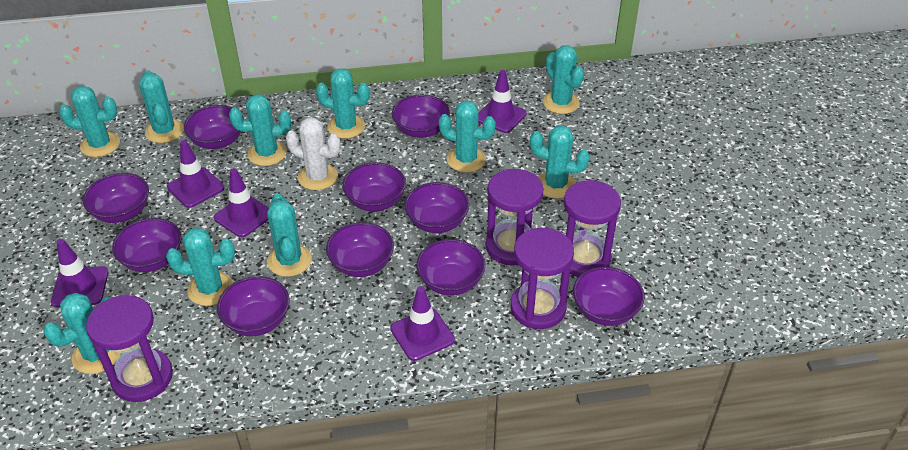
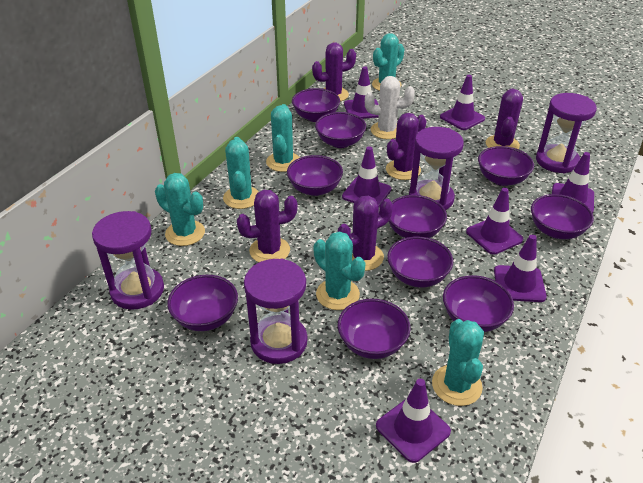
purple cactus: none = 0 -> [237,190,297,262] [312,42,356,101] [338,196,393,271] [386,113,426,180] [486,89,523,149] = 5
purple traffic cone: [51,239,108,308] [167,140,224,208] [214,168,269,238] [391,286,455,361] [478,70,526,133] = 5 -> [342,146,391,207] [344,66,379,119] [376,379,451,463] [440,75,485,130] [466,188,523,255] [494,235,547,302] [552,152,594,213] = 7
turquoise cactus: [43,293,121,374] [59,86,120,157] [139,70,184,143] [166,227,235,306] [229,94,291,166] [267,193,312,277] [316,68,370,139] [439,101,496,173] [530,125,590,199] [543,45,584,114] = 10 -> [155,173,205,246] [223,137,259,209] [266,104,300,172] [314,231,366,310] [372,33,404,91] [432,319,484,406] = 6

